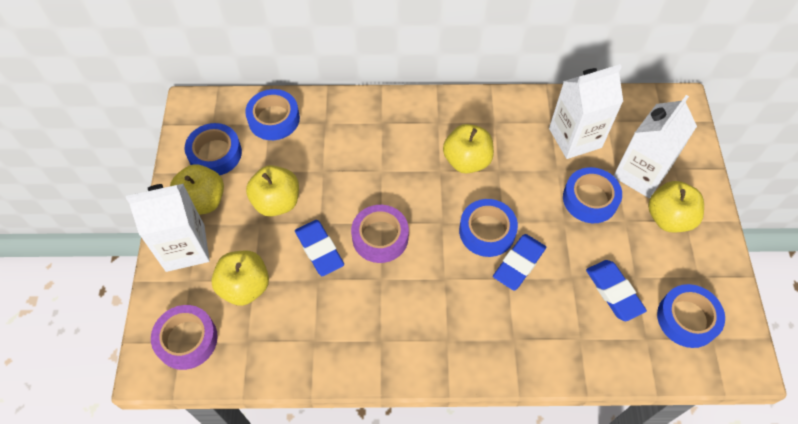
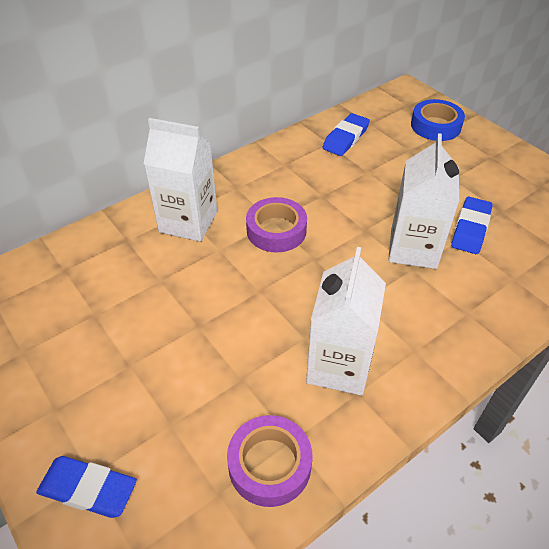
blue tape: [185,123,242,175] [245,89,300,140] [459,199,518,257] [563,167,622,223] [657,284,725,348] = 5 -> [411,99,465,141] = 1
yellow apple: [170,164,224,215] [211,251,269,306] [246,165,299,217] [443,124,494,174] [648,181,704,233] = 5 -> none = 0

